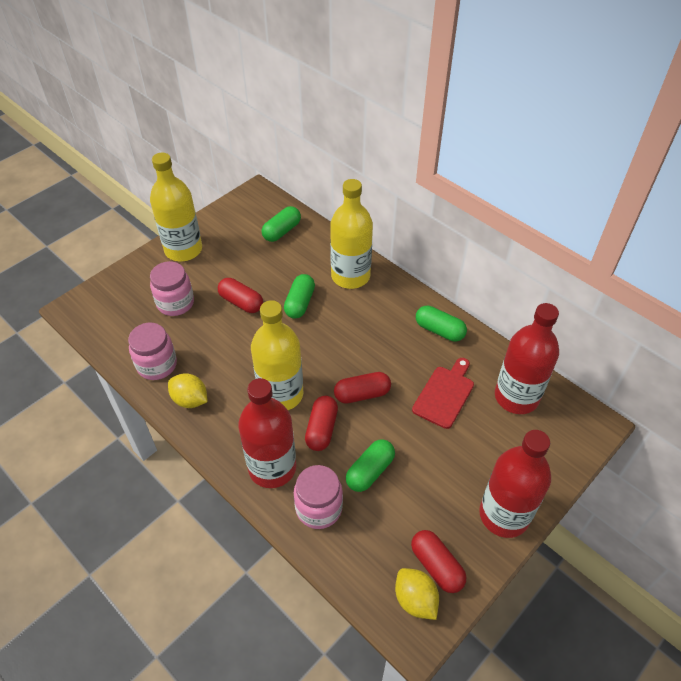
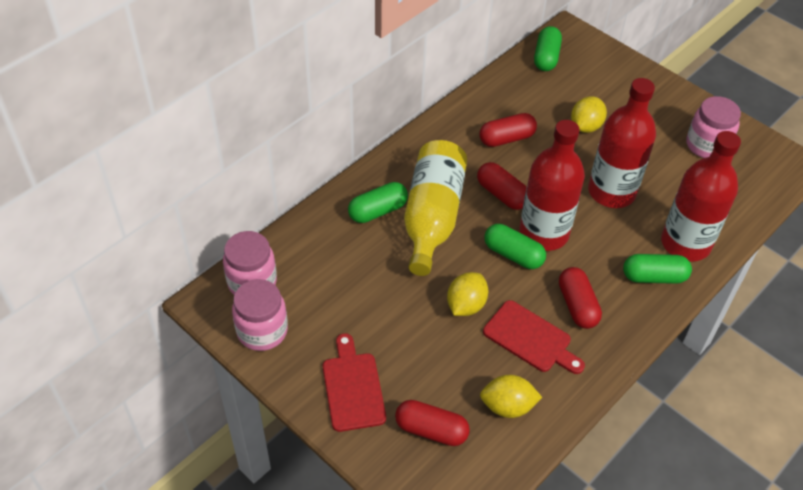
red cutting board: [412,358,474,429] = 1 -> [323,333,386,432] [483,300,585,374] = 2
yellow bottle: [150,153,202,261] [251,300,303,410] [330,179,373,289] = 3 -> [404,140,467,276] = 1
yellow lemon: [168,373,207,408] [395,568,439,620] = 2 -> [447,272,488,316] [480,375,542,418] [571,96,607,133] = 3

